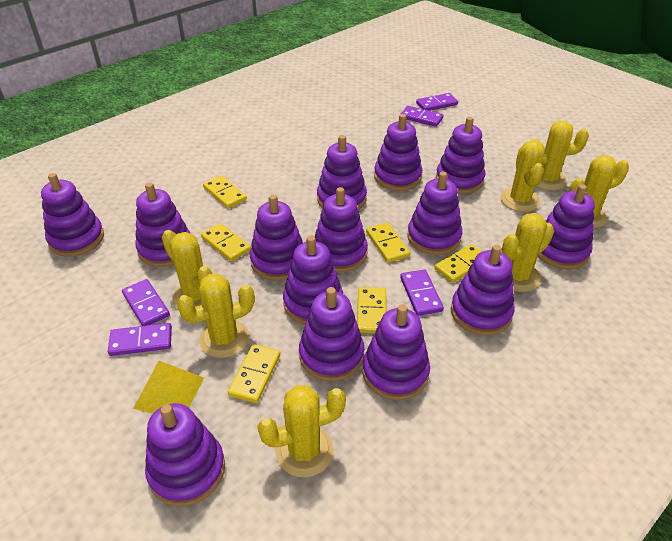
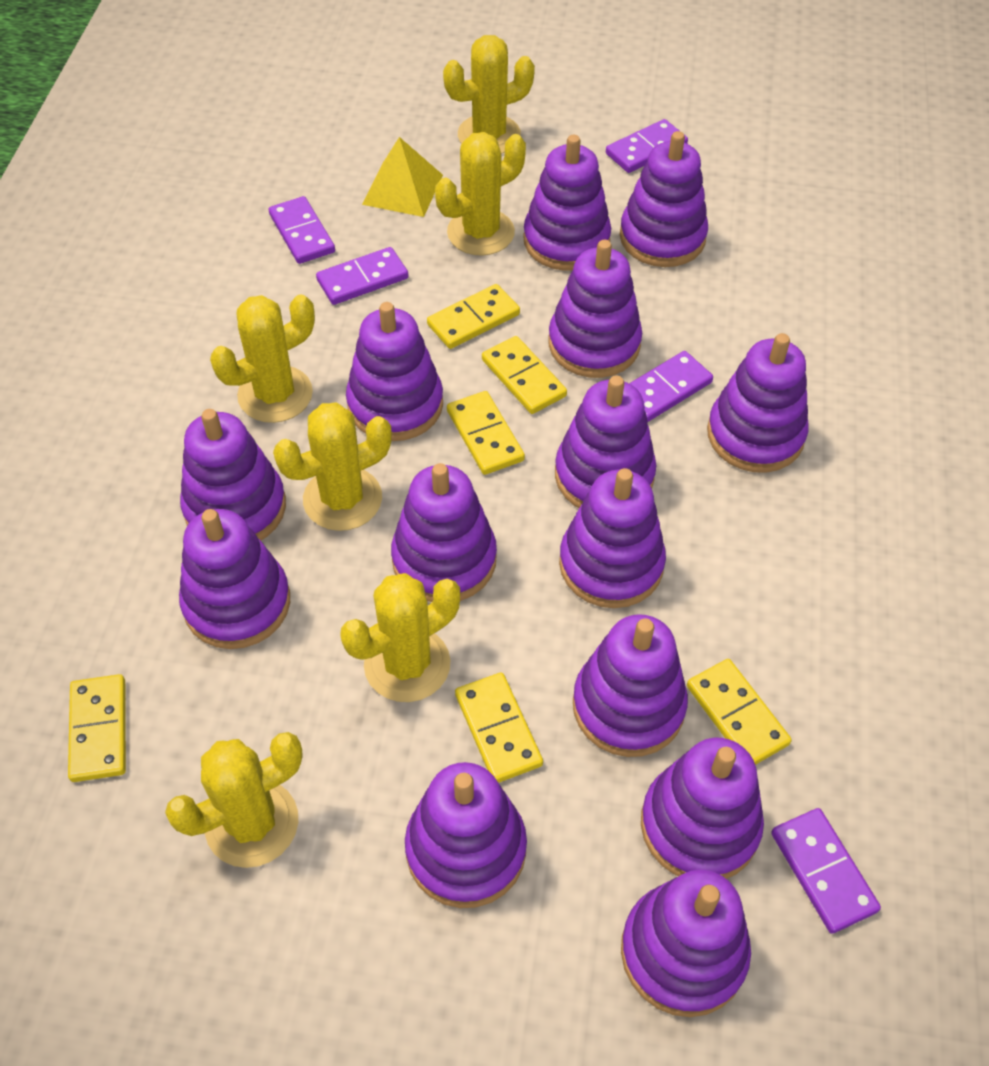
yellow cactus: [162,230,213,308] [177,274,255,358] [258,385,346,477] [501,140,545,212] [502,213,554,292] [534,120,589,190] [569,155,629,228] = 7 -> [165,732,303,868] [210,295,315,423] [273,402,392,531] [340,573,460,702] [435,132,526,256] [443,35,535,154] = 6

